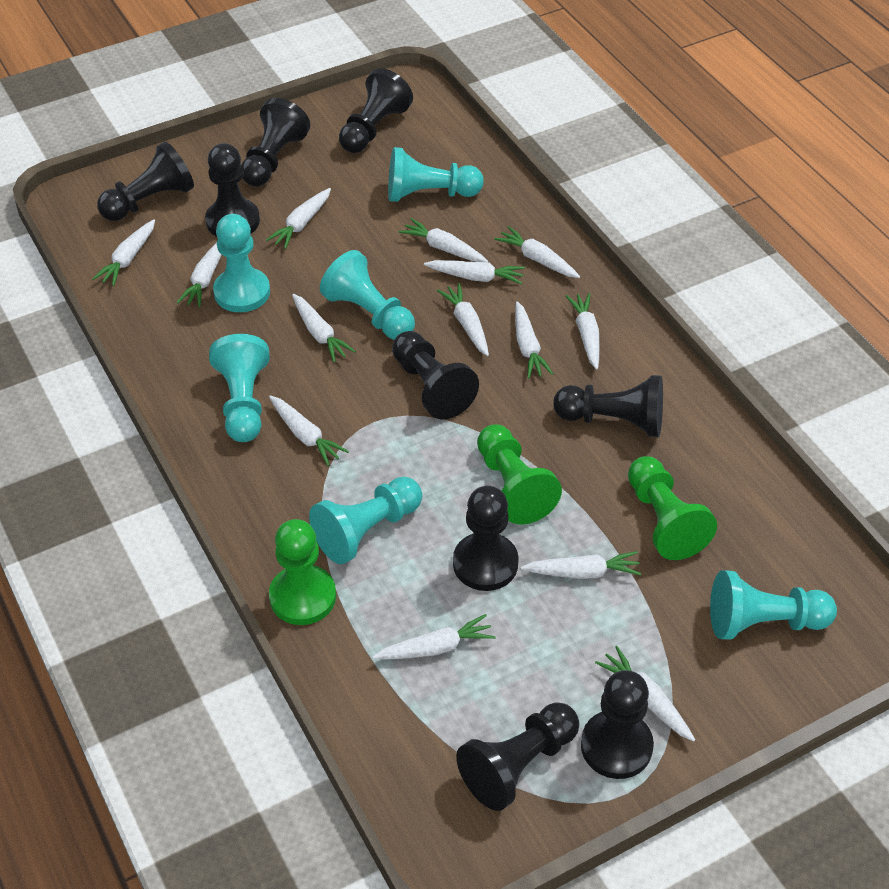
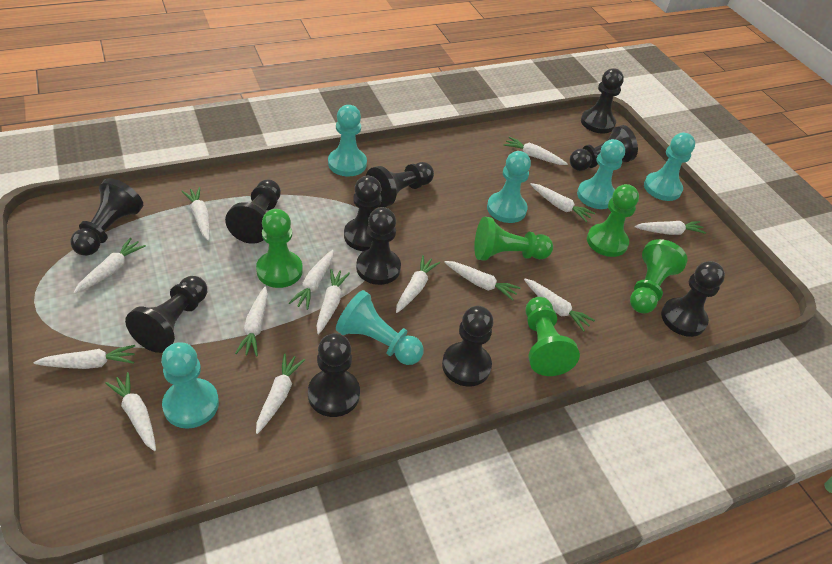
black pawn: [97,142,194,221] [205,143,260,237] [241,98,310,187] [339,68,413,153] [392,331,479,419] [453,486,519,591] [456,702,579,811] [553,375,663,437] [581,670,654,779] = 9 -> [70,178,143,256] [125,276,207,353] [225,179,281,244] [308,333,360,417] [344,176,382,251] [356,207,401,285] [366,162,434,207] [442,306,493,386] [570,125,638,171] [581,68,624,134] [661,261,725,337] = 11
green pawn: [269,519,336,625] [477,425,562,525] [628,456,717,560] = 3 -> [256,209,303,288] [474,216,553,261] [526,297,580,376] [587,184,639,257] [630,239,688,314] = 5

